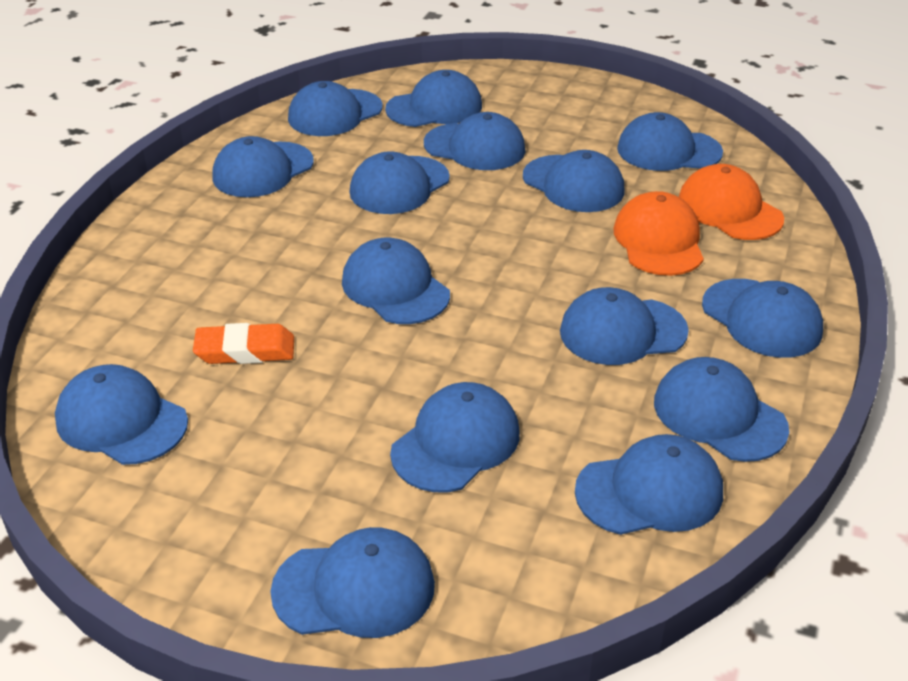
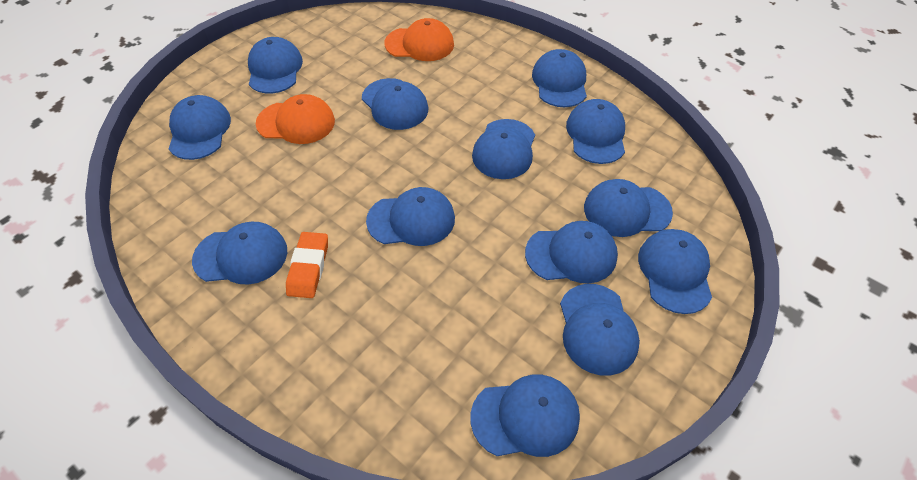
blue cap: [55,364,188,465] [212,136,314,197] [270,527,435,638] [288,81,383,136] [342,238,450,324] [350,151,450,214] [385,70,482,127] [390,382,520,492] [424,112,525,170] [523,150,624,212] [560,287,689,365] [575,434,723,535] [617,112,723,171] [654,357,789,462] [702,279,823,358] = 15 -> [169,95,231,160] [192,222,287,285] [248,37,303,94] [362,78,428,130] [366,187,455,246] [470,375,580,457] [472,119,535,179] [525,221,618,283] [532,49,587,107] [560,284,640,376] [566,99,625,164] [584,179,673,237] [638,229,712,314] = 13

